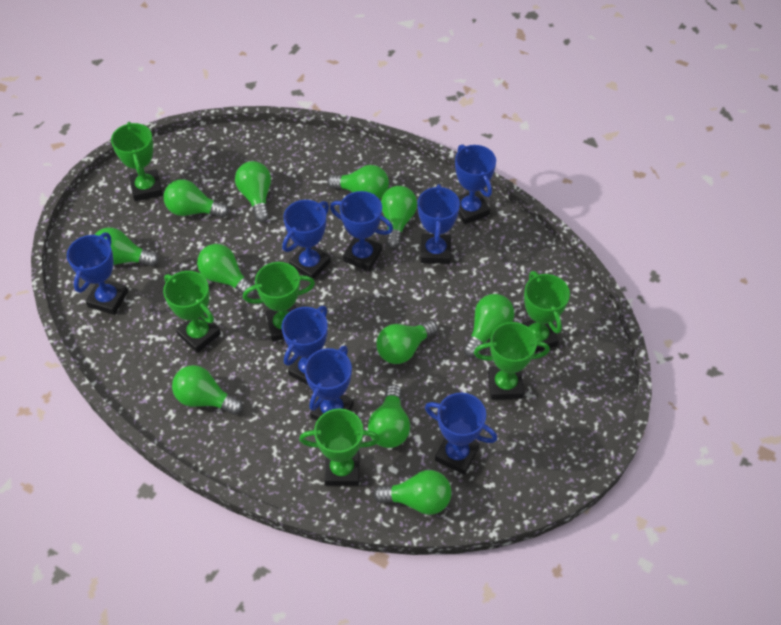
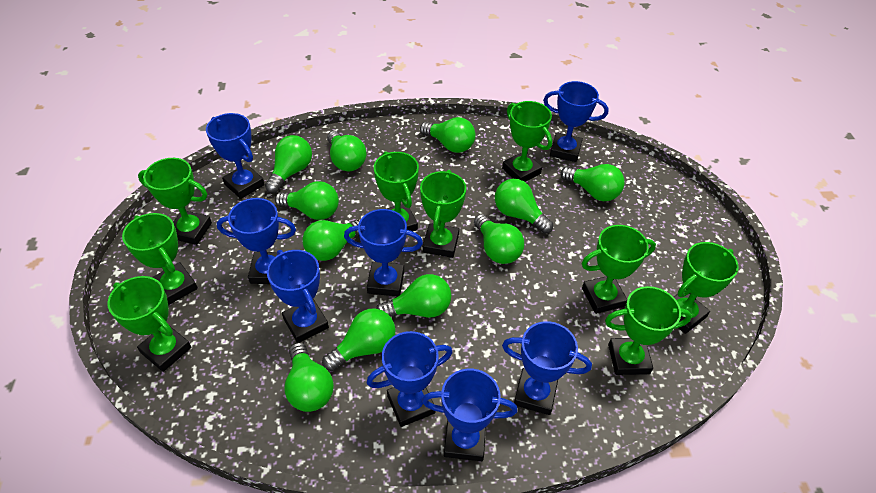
green trophy: [111,122,163,201] [163,271,221,353] [243,262,315,341] [299,408,380,486] [474,322,550,400] [521,271,570,353] = 6 -> [107,276,192,372] [122,213,198,305] [138,158,212,245] [374,151,419,232] [420,170,466,258] [502,101,552,182] [582,225,656,314] [605,286,692,375] [674,242,739,334] = 9

